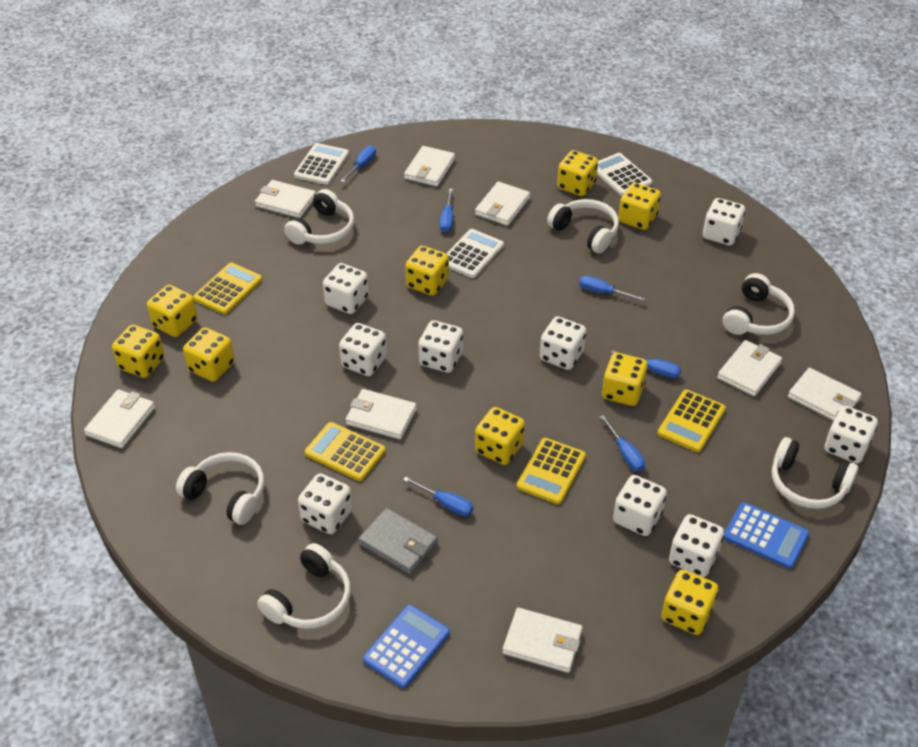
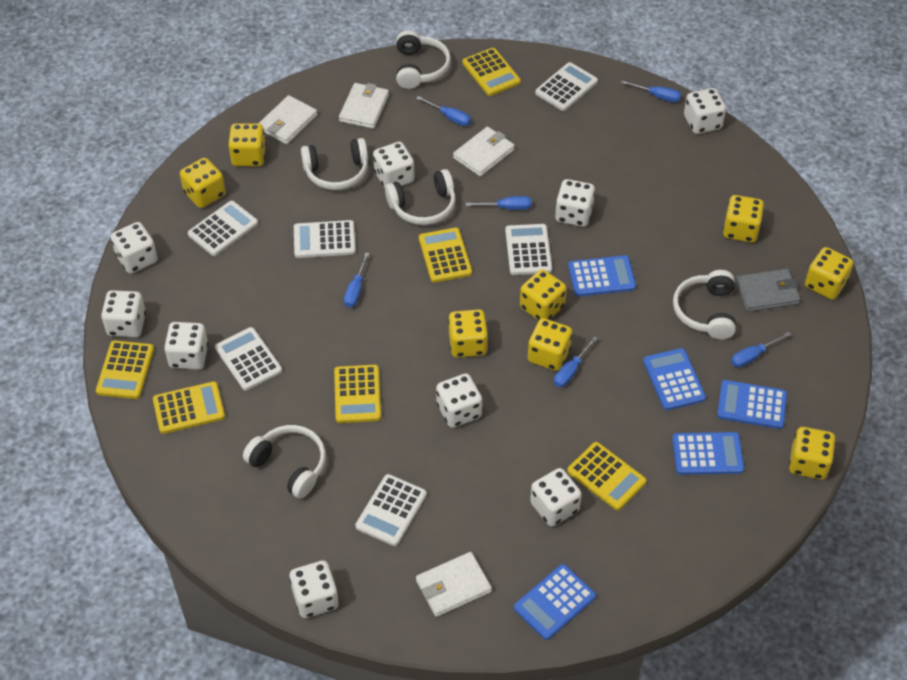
blue calculator: [363,605,450,688] [724,502,809,569] = 2 -> [514,564,596,640] [568,255,636,297] [643,348,706,410] [672,432,744,475] [717,380,787,429] = 5
white calculator: [294,143,349,185] [446,229,504,278] [597,153,652,196] = 3 -> [188,201,258,256] [215,327,282,391] [294,220,356,258] [355,474,427,546] [505,224,552,275] [535,62,598,111] = 6
white headphones: [176,452,265,525] [257,543,351,629] [284,189,354,245] [547,199,619,253] [723,273,795,335] [772,437,858,509] = 6 -> [243,425,326,499] [301,138,368,190] [385,169,456,225] [396,30,451,89] [673,270,736,339] = 5
white wallet: [84,389,155,448] [255,180,316,218] [346,389,417,440] [404,146,455,187] [475,182,530,226] [503,608,583,673] [717,340,782,396] [788,368,862,421] = 8 -> [258,95,318,144] [339,83,389,129] [416,552,492,617] [453,126,515,177] = 4
yellow calculator: [193,263,262,314] [305,422,386,481] [517,438,586,504] [658,390,726,452] = 4 -> [96,340,154,399] [153,381,225,434] [334,365,381,423] [419,228,472,283] [462,48,521,96] [567,442,646,510] = 6
yellow dice: [112,325,164,378] [147,285,198,337] [183,327,235,382] [405,246,449,296] [475,407,525,465] [557,150,598,196] [602,352,648,406] [618,182,661,230] [661,570,718,635] = 9 -> [180,158,226,208] [228,123,266,166] [448,309,488,358] [520,269,567,321] [528,318,572,371] [723,195,764,243] [789,427,836,480] [805,247,853,300] = 8

